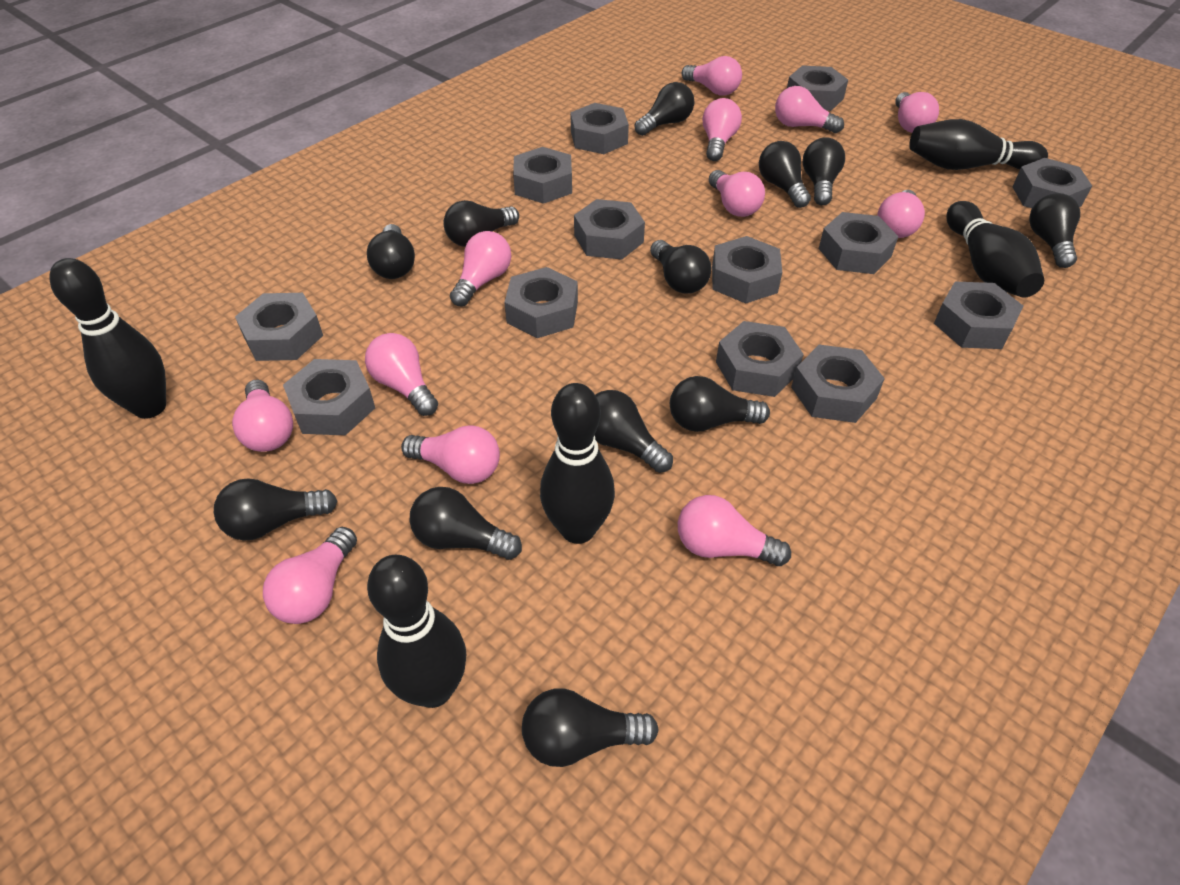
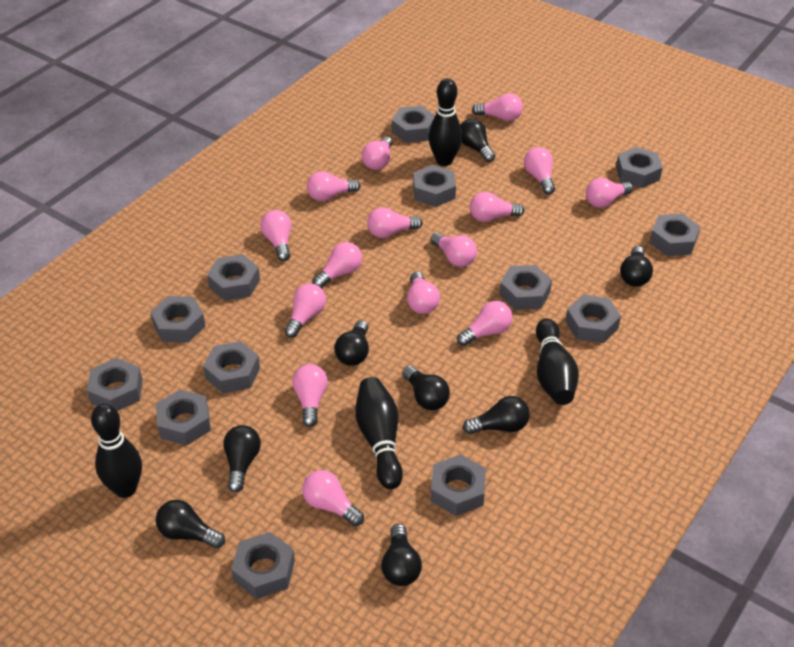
black bowling pin: [49,258,166,419] [367,555,466,708] [540,383,615,544] [909,119,1048,170] [946,201,1044,298] = 5 -> [91,404,142,498] [355,377,403,489] [428,78,462,166] [536,318,579,405] = 4
black light bulb: [214,478,337,541] [367,224,415,279] [410,487,522,560] [443,200,519,247] [522,688,659,767] [595,390,673,473] [635,82,694,136] [650,240,711,294] [670,376,770,432] [759,141,811,208] [803,137,845,205] [1029,193,1080,268] = 12 -> [156,500,225,548] [223,425,261,493] [334,320,369,366] [381,524,422,586] [403,365,450,410] [460,118,496,162] [463,396,530,434] [620,246,653,287] = 8
pink light bulb: [232,379,293,452] [263,527,357,624] [365,333,438,416] [401,425,500,484] [450,231,511,306] [678,495,791,566] [682,56,742,96] [702,98,742,161] [709,170,765,217] [775,86,844,133] [877,190,925,238] [895,92,939,133] = 12 -> [261,210,291,261] [284,284,326,338] [292,364,328,427] [302,470,364,526] [307,171,361,201] [313,242,362,288] [362,137,392,170] [367,207,423,238] [407,272,440,314] [431,232,477,267] [457,301,513,346] [470,192,525,222] [472,93,523,121] [524,147,555,194] [586,178,633,208] = 15

